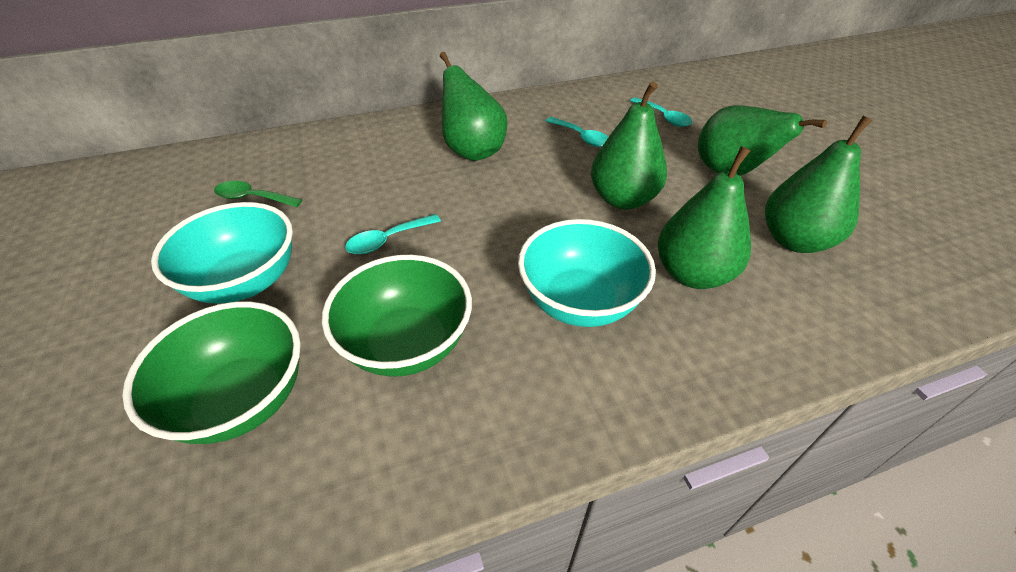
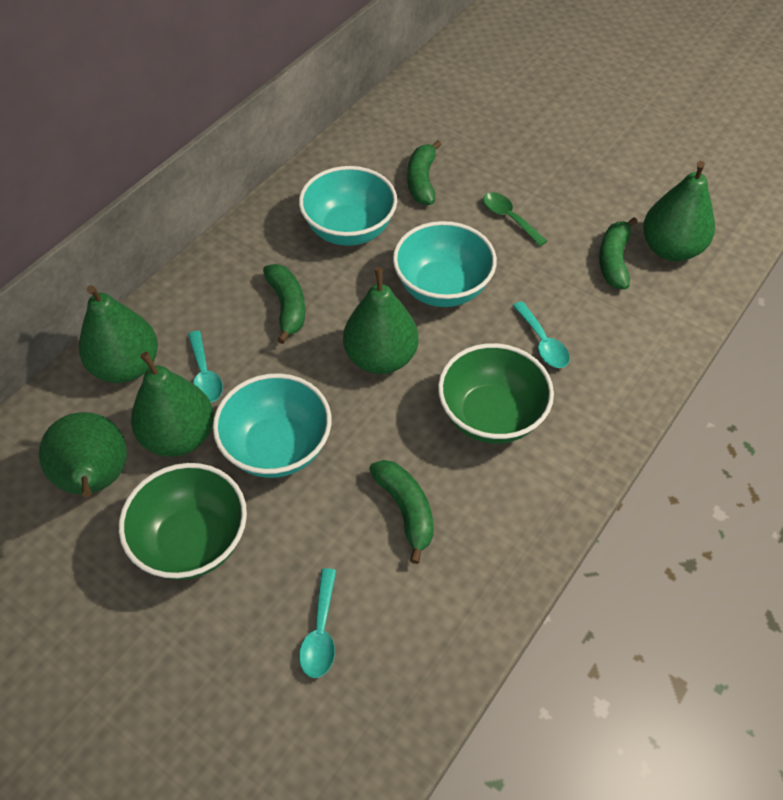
green banana: none = 0 -> [263,264,305,344] [369,460,434,564] [407,140,442,205] [599,217,638,289] = 4
turquoise bowl: [151,202,293,304] [518,219,656,327] = 2 -> [213,373,331,478] [299,166,397,246] [393,221,497,307] = 3

